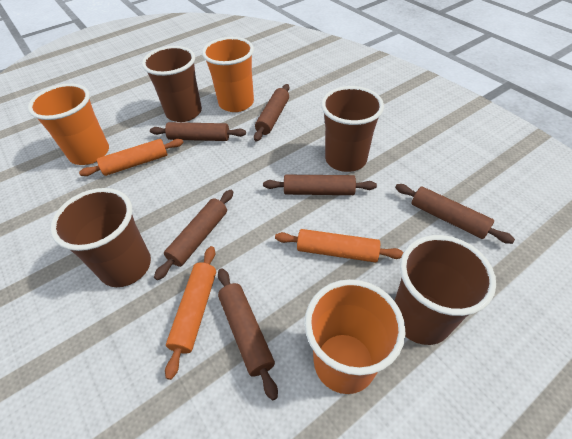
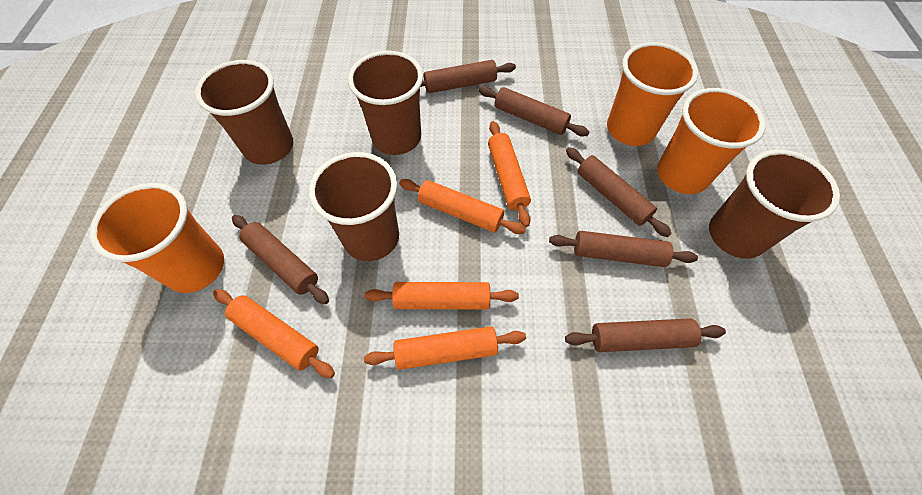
orange rolling pin: [79,139,184,176] [165,246,216,380] [275,229,403,262] = 3 -> [213,289,335,378] [364,326,526,370] [365,282,519,310] [399,179,526,234] [488,121,531,227] = 5

